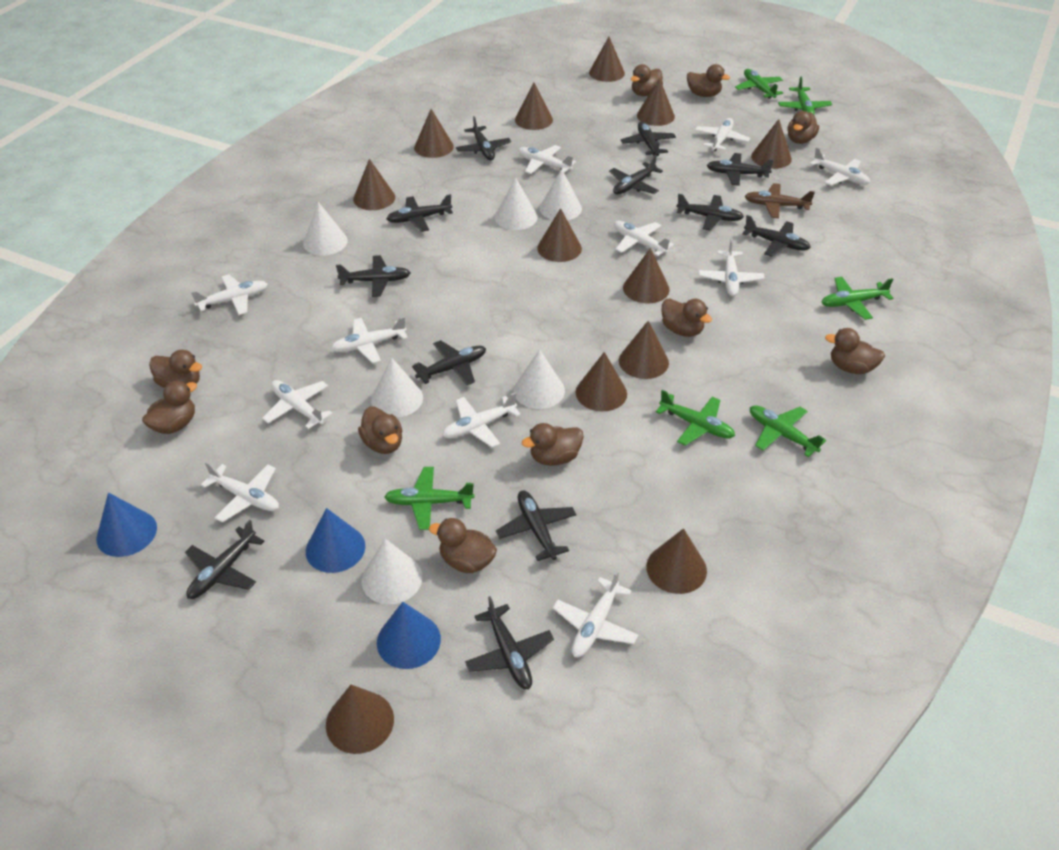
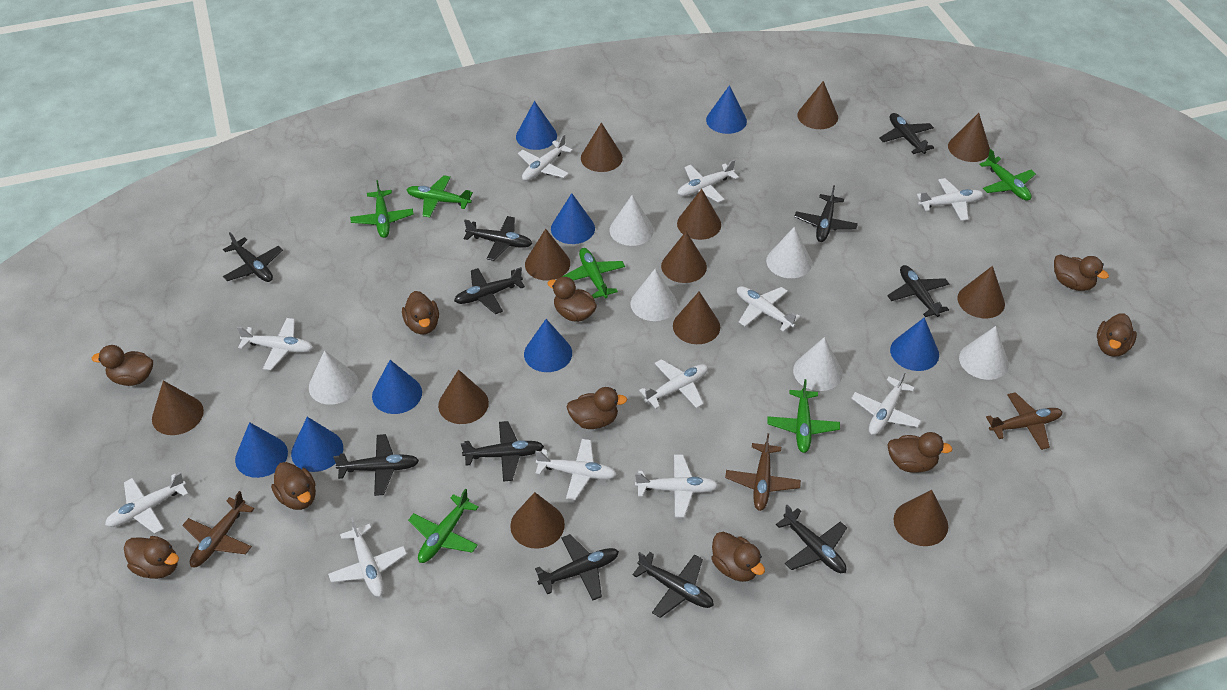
black plane: [185,520,264,599] [336,255,411,297] [386,194,453,232] [412,340,486,385] [456,116,511,160] [465,596,554,689] [496,490,576,561] [609,155,663,195] [621,121,676,156] [676,194,744,230] [707,153,774,186] [742,215,811,257] = 12 -> [223,232,283,282] [333,434,419,496] [454,267,525,314] [461,421,544,482] [464,216,532,261] [535,534,619,601] [632,552,714,618] [776,505,847,573] [794,185,858,242] [879,113,934,154] [887,265,949,317] = 11
blue cone: [96,492,157,557] [306,508,365,573] [377,602,441,669] = 3 -> [235,422,288,478] [291,417,343,472] [372,360,422,414] [516,101,557,150] [524,319,572,372] [551,193,595,244] [706,85,747,134] [890,317,939,371] = 8
brown plane: [744,183,815,218] = 1 -> [182,491,255,567] [725,433,801,511] [986,392,1062,450] = 3

